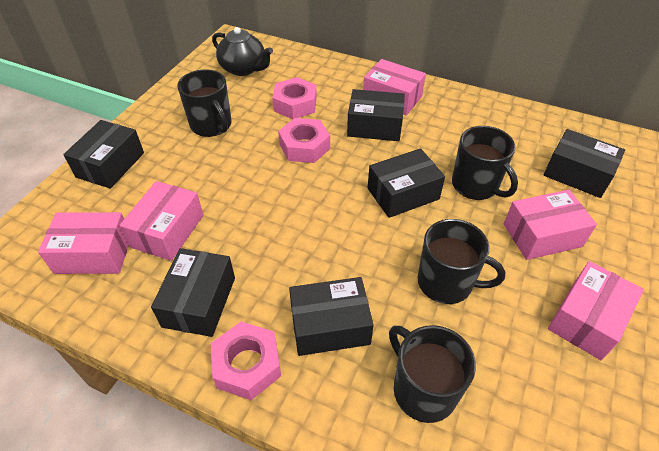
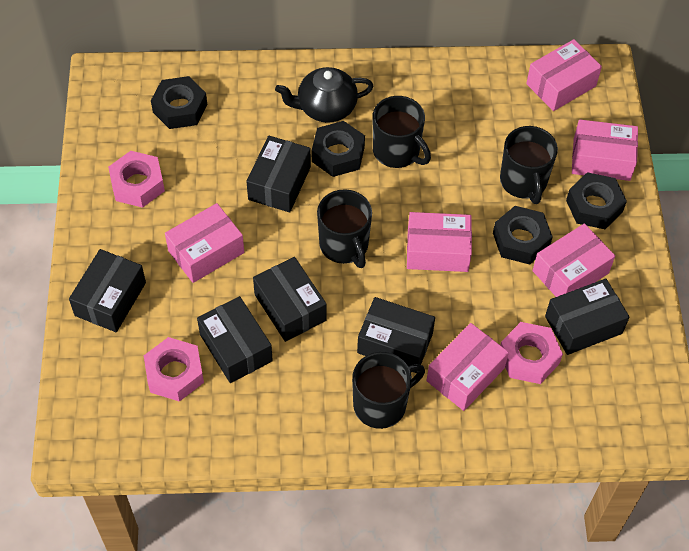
black nut: none = 0 -> [151,76,207,129] [312,121,365,177] [493,206,553,265] [566,172,627,229] = 4
pink box: [38,212,129,274] [119,181,203,261] [363,59,426,115] [504,190,597,260] [548,261,644,360] = 5 -> [165,203,244,283] [407,212,472,272] [427,323,509,411] [526,39,602,111] [532,223,615,297] [572,120,638,181] = 6

